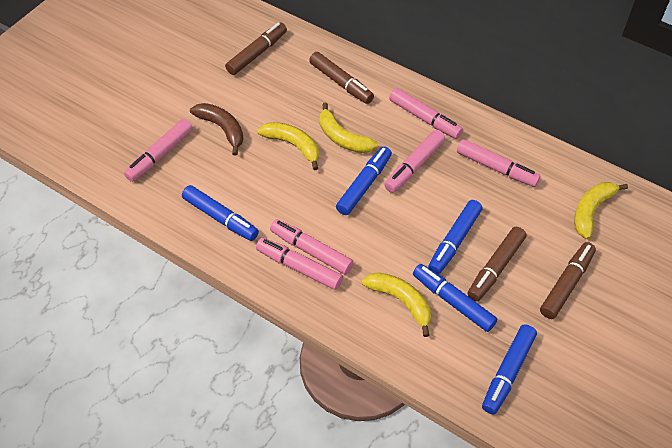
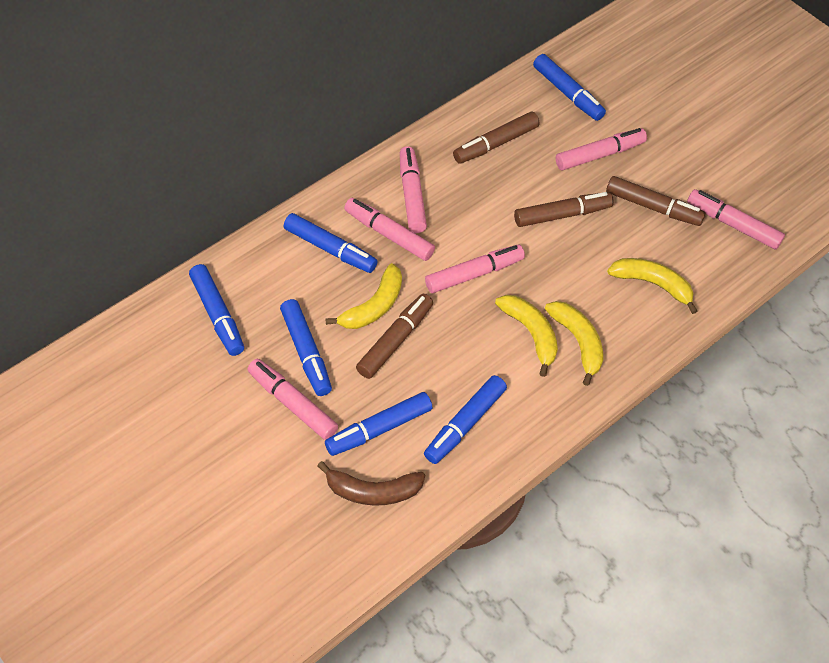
blue marker: [182,185,259,241] [336,146,392,215] [413,264,497,332] [428,200,483,274] [482,324,537,414] = 5 -> [189,264,244,356] [280,299,332,396] [284,213,378,273] [325,392,432,456] [424,375,507,464] [533,54,606,121] = 6

